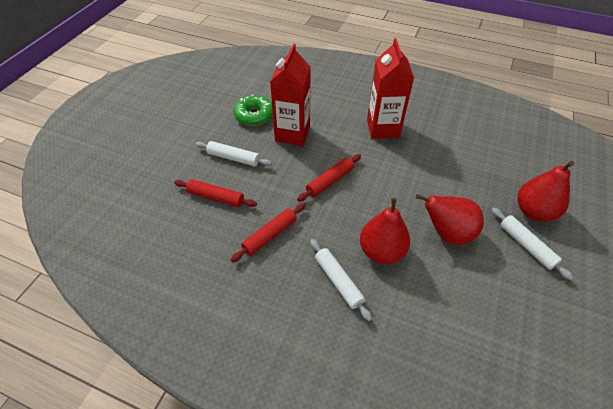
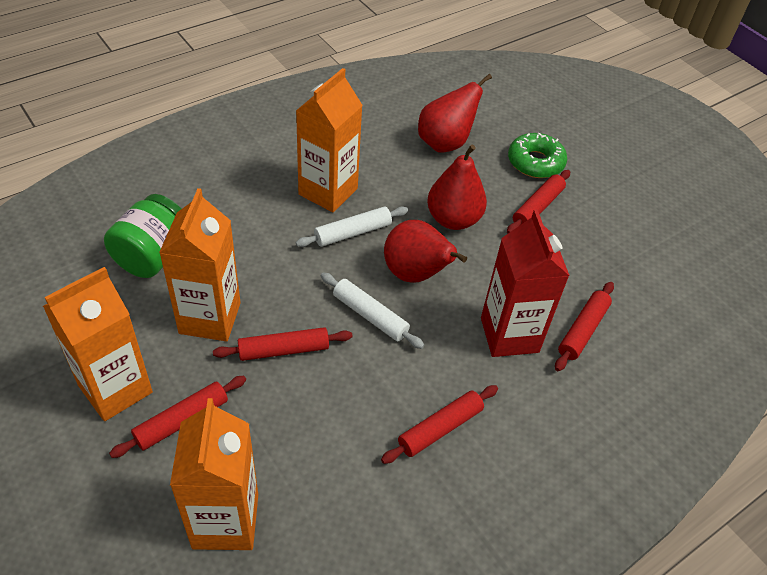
green jar: none = 0 -> [104,194,181,278] = 1
orange carton: none = 0 -> [43,267,153,421] [159,188,241,341] [170,398,258,550] [296,68,363,212] = 4
red carton: [270,44,311,146] [367,38,414,139] = 2 -> [481,210,570,357] = 1
red rolling pin: [174,179,257,207] [230,203,305,262] [297,154,361,201] = 3 -> [109,376,246,458] [213,327,352,361] [381,385,498,464] [507,170,570,234] [555,282,614,371] = 5
white rolling pin: [195,141,272,166] [310,239,372,321] [491,207,573,280] = 3 -> [296,206,408,247] [321,273,424,349] = 2

